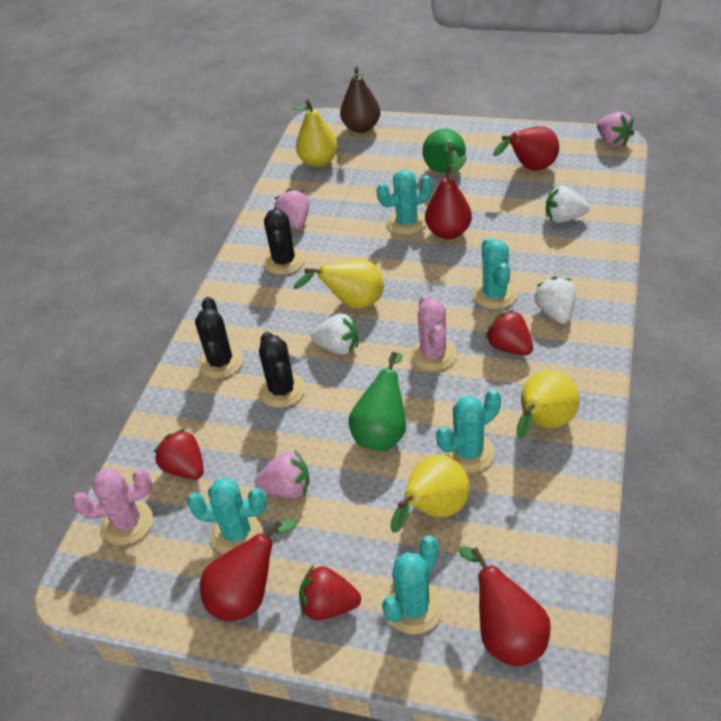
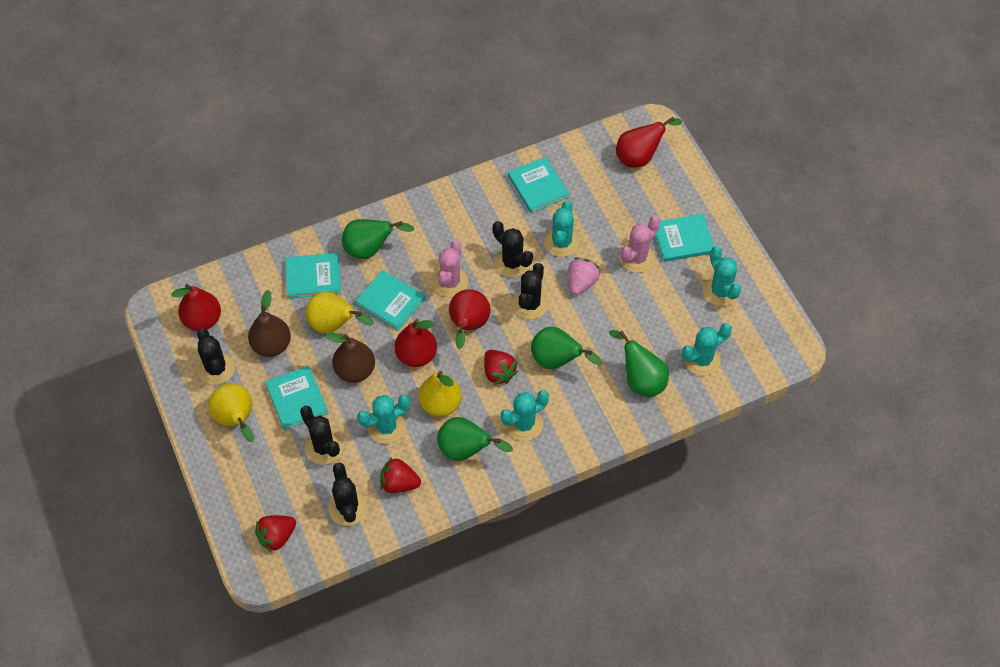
black cactus: [195,297,243,379] [258,332,305,408] [264,207,304,275] = 3 -> [197,328,235,385] [300,406,343,465] [328,462,368,526] [492,221,533,278] [512,263,549,320] = 5
brown pear: [340,66,380,133] = 1 -> [248,290,291,357] [326,333,375,383] = 2
green pear: [348,352,406,451] [422,128,466,173] = 2 -> [342,219,414,259] [437,417,513,461] [531,327,602,369] [609,330,669,397] = 4
pink strawberry: [255,450,310,499] [274,189,309,229] [597,112,634,147] = 3 -> [568,258,600,295] = 1
turquoise book: none = 0 -> [265,365,328,430] [285,253,341,299] [356,270,425,331] [508,157,569,213] [655,214,714,262] = 5
white strawberry: [311,313,358,355] [534,276,576,324] [546,186,589,223] = 3 -> none = 0
yellow pear: [292,100,338,167] [293,259,384,309] [390,455,470,533] [517,370,579,439] = 4 -> [208,384,254,442] [306,292,374,333] [418,371,462,417] = 3

